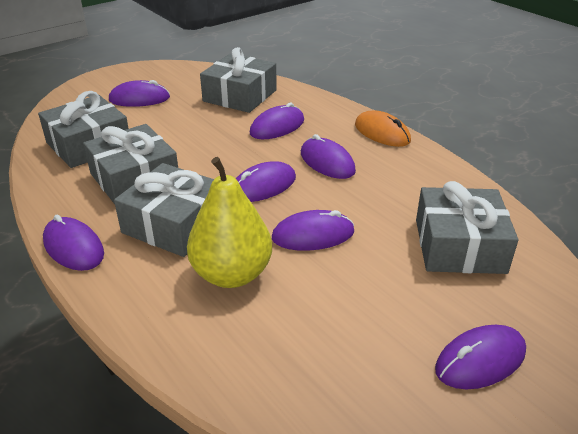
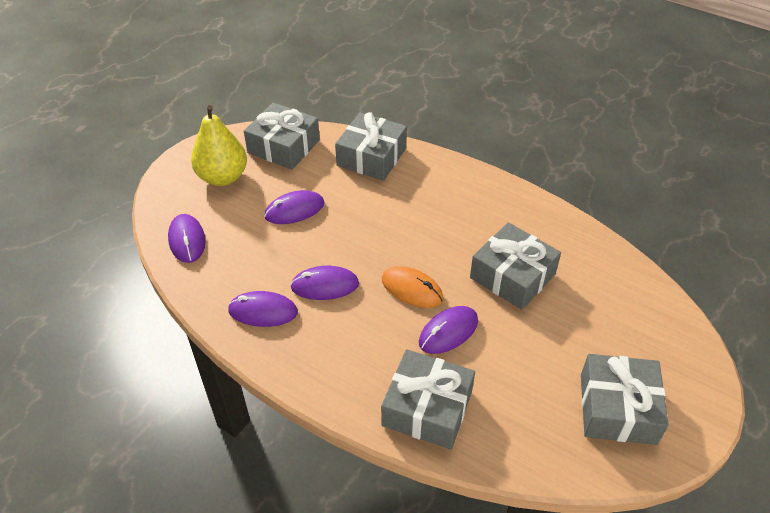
purple mouse: [43,215,104,271] [109,80,170,107] [236,161,296,202] [250,103,304,139] [272,210,355,251] [301,134,356,179] [435,325,526,389] = 7 -> [168,214,206,263] [228,291,298,327] [264,190,324,224] [290,266,359,300] [419,306,478,354] = 5

